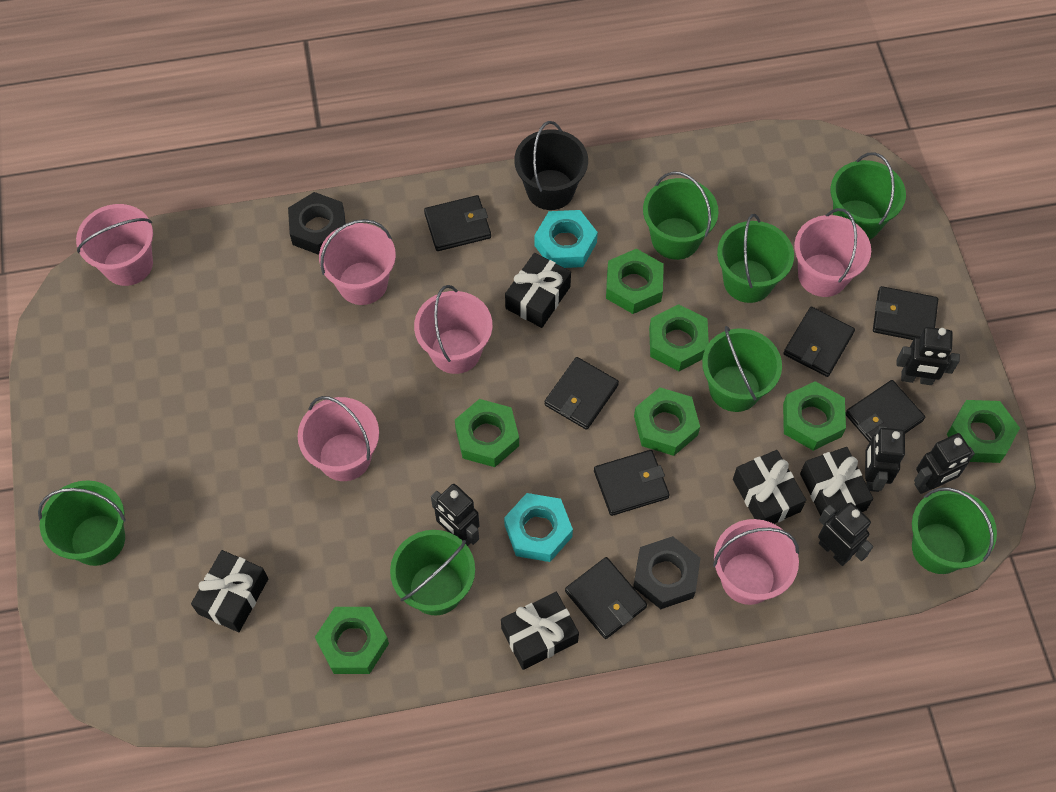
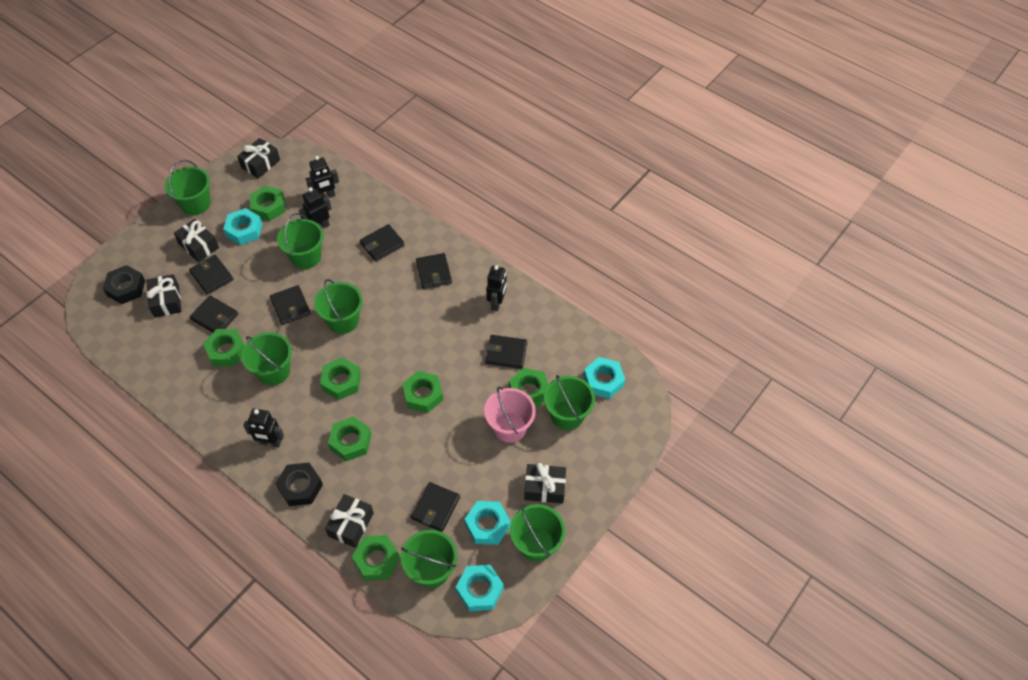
black bucket: [514,121,588,210] = 1 -> none = 0
black robot: [431,484,479,546] [818,502,873,566] [865,426,905,492] [896,327,960,385] [914,433,975,494] = 5 -> [243,409,284,447] [299,187,332,228] [306,156,339,198] [486,265,507,311] = 4
pink bucket: [76,204,153,286] [298,396,379,481] [319,219,396,305] [414,285,492,374] [713,519,799,605] [794,208,871,297] = 6 -> [484,386,536,443] = 1
turquoise nut: [504,493,573,562] [534,210,598,268] = 2 -> [223,208,262,245] [456,565,504,611] [464,501,510,545] [584,357,625,399] = 4

